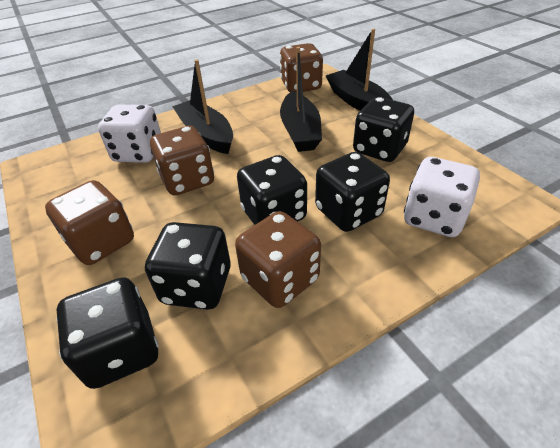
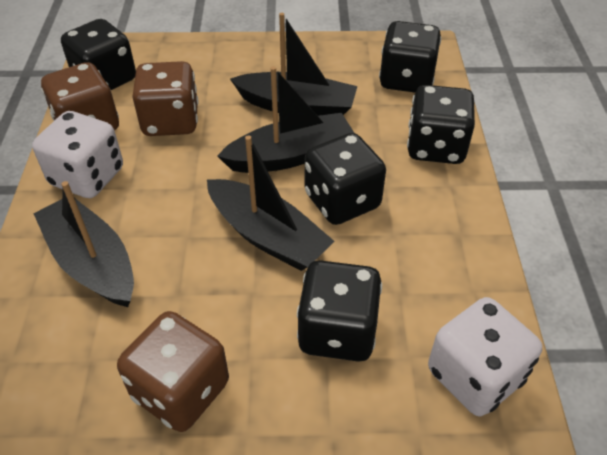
black boat: [172,59,233,154] [280,47,322,152] [326,29,393,111] = 3 -> [34,181,134,307] [207,135,335,271] [217,66,354,173] [230,13,357,116] = 4
brown dice: [45,180,134,265] [150,126,214,195] [235,211,321,308] [280,43,323,92] = 4 -> [41,62,119,130] [117,311,229,432] [133,61,198,136] = 3

